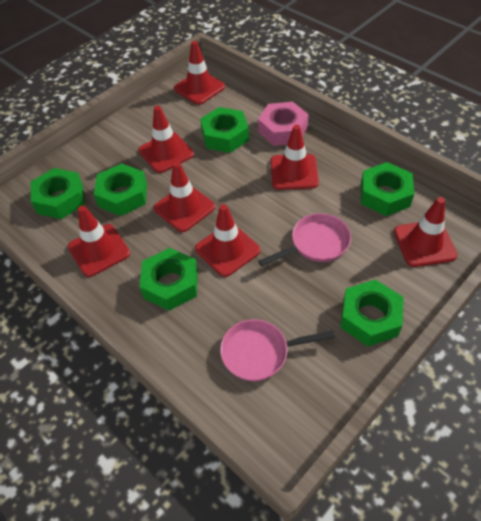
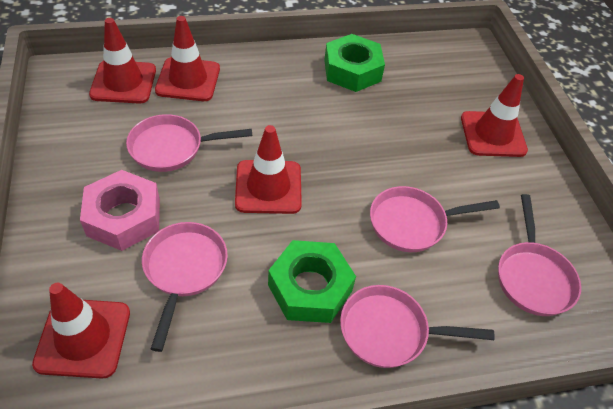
green nut: [31,168,85,219] [94,163,147,216] [140,248,198,311] [200,107,249,153] [340,279,403,347] [361,162,414,216] = 6 -> [268,240,356,323] [324,34,385,92] = 2
pink pan: [220,319,335,381] [258,213,351,266] = 2 -> [126,114,252,172] [142,222,228,352] [340,285,495,368] [370,186,500,252] [498,194,581,316] = 5
red traffic cone: [68,205,130,277] [139,106,194,173] [154,162,215,232] [174,41,225,105] [195,204,260,277] [271,125,319,190] [394,197,458,267] = 7 -> [32,283,130,379] [89,18,156,104] [155,16,220,101] [235,125,302,214] [461,74,528,157] = 5

